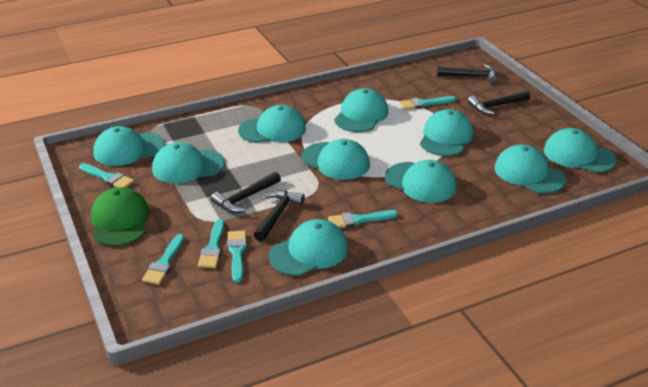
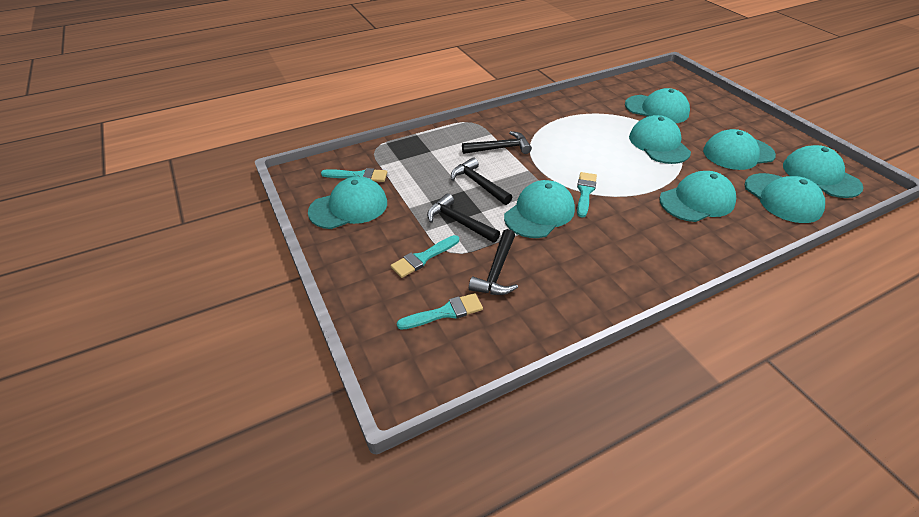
green cap: [91,187,150,246] = 1 -> none = 0
turquoise brush: [79,163,134,188] [142,234,184,285] [198,219,224,268] [227,231,247,283] [328,210,398,228] [400,96,456,110] = 6 -> [321,168,387,182] [391,235,459,278] [397,293,483,330] [577,172,597,218] = 4
turquoise cap: [93,126,165,166] [152,142,225,183] [238,105,306,143] [269,219,348,276] [302,139,370,180] [334,88,389,132] [385,160,457,203] [420,109,474,156] [495,144,566,193] [544,128,617,173] = 10 -> [308,177,387,229] [504,180,575,238] [625,88,690,123] [629,115,691,164] [659,171,736,222] [703,129,776,170] [745,173,825,223] [783,145,863,198] = 8

